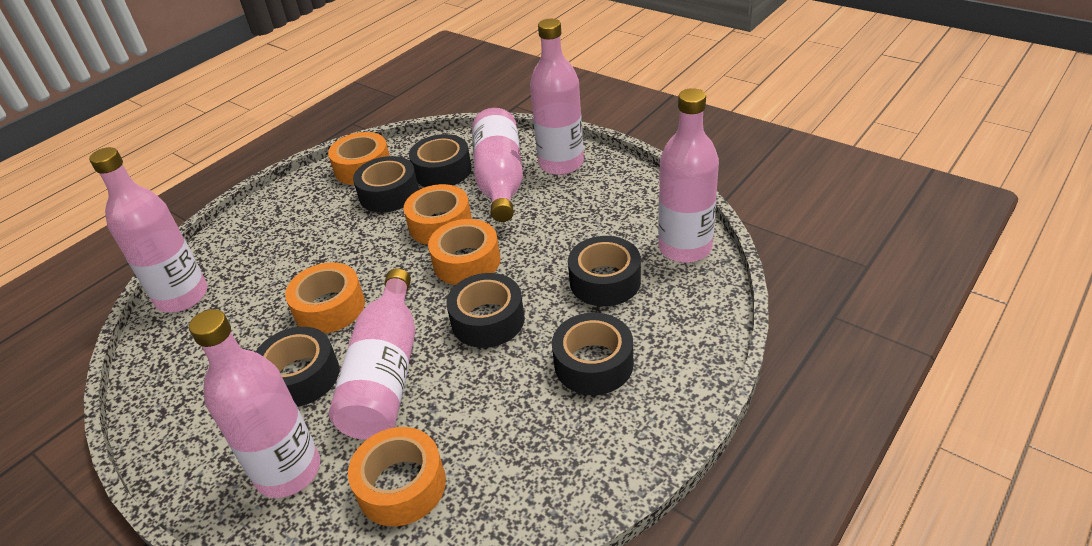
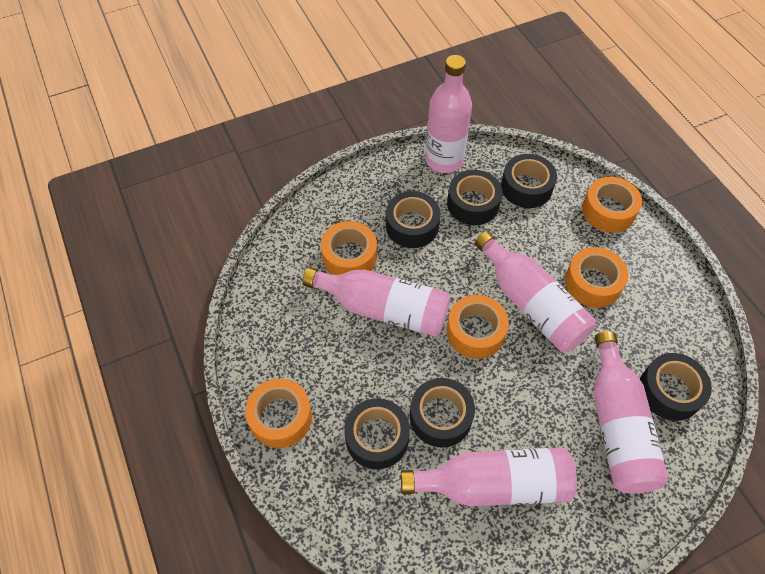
pink bottle: [89,147,208,312] [189,309,320,498] [329,268,415,440] [472,108,523,222] [530,19,584,175] [658,88,719,263] = 6 -> [302,267,450,336] [401,448,577,506] [425,55,472,173] [475,231,596,352] [594,331,669,493] = 5

